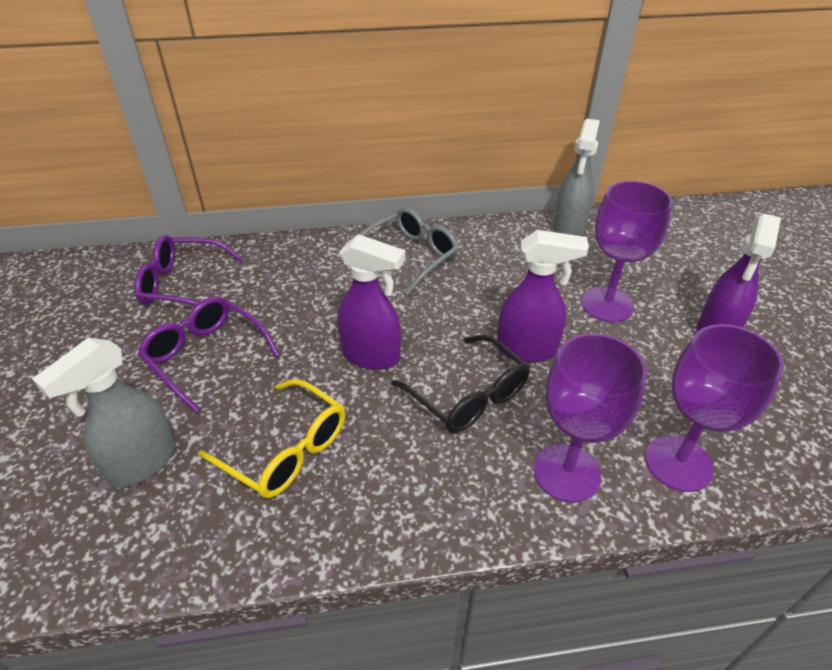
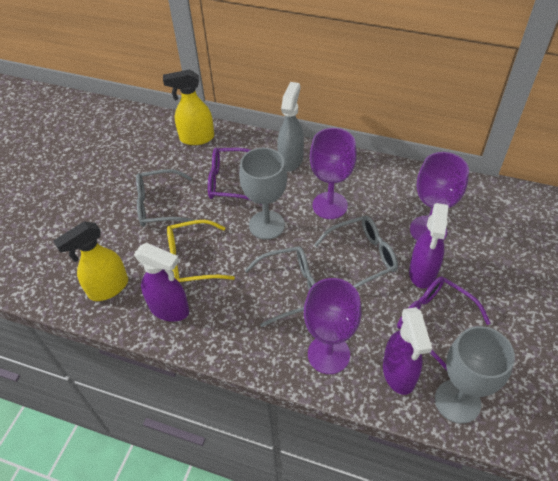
black glasses: [391,335,530,433] = 1 -> none = 0
grey glasses: [360,207,459,296] = 1 -> [136,169,194,227] [245,246,315,327] [314,216,398,288] = 3
grey goblet: none = 0 -> [239,148,287,240] [435,326,515,424] = 2
grey spray bottle: [32,338,176,488] [553,119,600,236] = 2 -> [277,82,304,172] = 1
yellow spray bottle: none = 0 -> [53,222,128,301] [163,70,214,145] = 2

